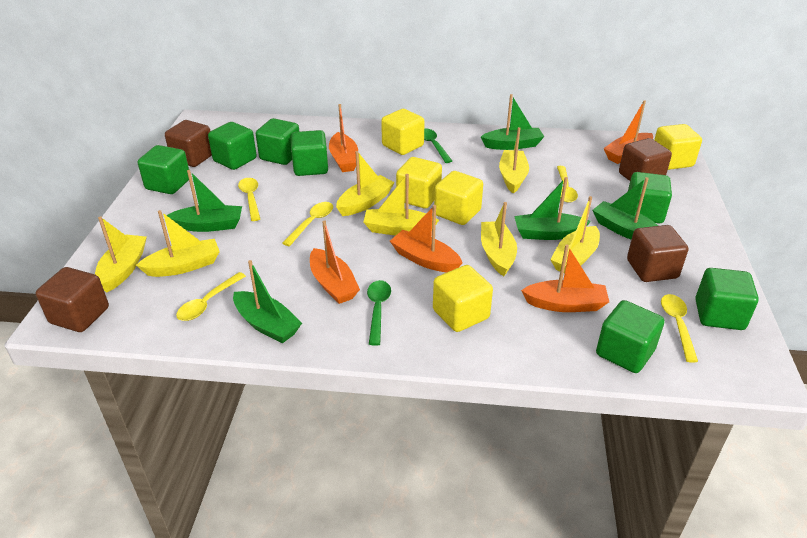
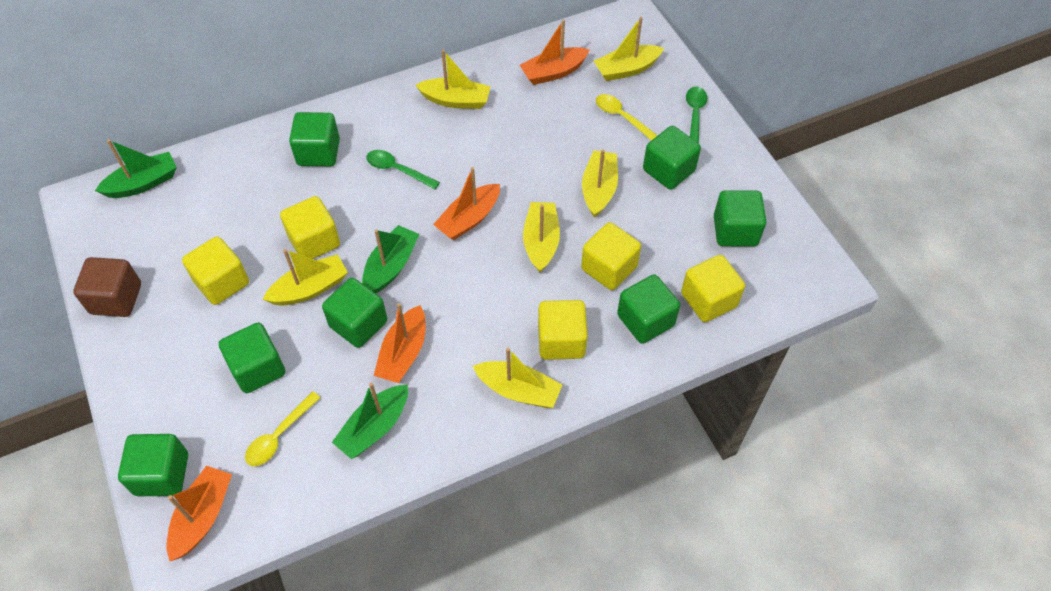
brown cube: [36,267,109,332] [165,120,212,167] [619,138,672,181] [627,225,688,282] = 4 -> [73,257,141,317] = 1
green boat: [166,170,242,232] [233,260,302,343] [481,94,544,150] [514,177,591,240] [593,177,658,239] = 5 -> [95,139,177,198] [332,382,408,459] [362,225,419,293] = 3
orange boat: [310,220,360,304] [329,104,358,172] [390,205,462,272] [521,244,609,312] [604,100,653,164] = 5 -> [166,466,232,561] [374,303,425,383] [433,167,500,240] [520,20,590,85] = 4
yellow boat: [95,216,147,293] [136,210,220,277] [336,151,395,216] [363,174,439,236] [481,202,517,276] [499,127,529,193] [550,196,600,273] = 7 -> [263,249,348,305] [416,50,491,109] [473,347,562,408] [523,202,560,272] [582,149,618,218] [594,17,664,81] = 6
yellow spoon: [176,272,246,321] [238,178,260,221] [282,202,333,246] [557,166,578,203] [661,294,698,363] = 5 -> [245,391,321,466] [596,94,658,140] = 2

